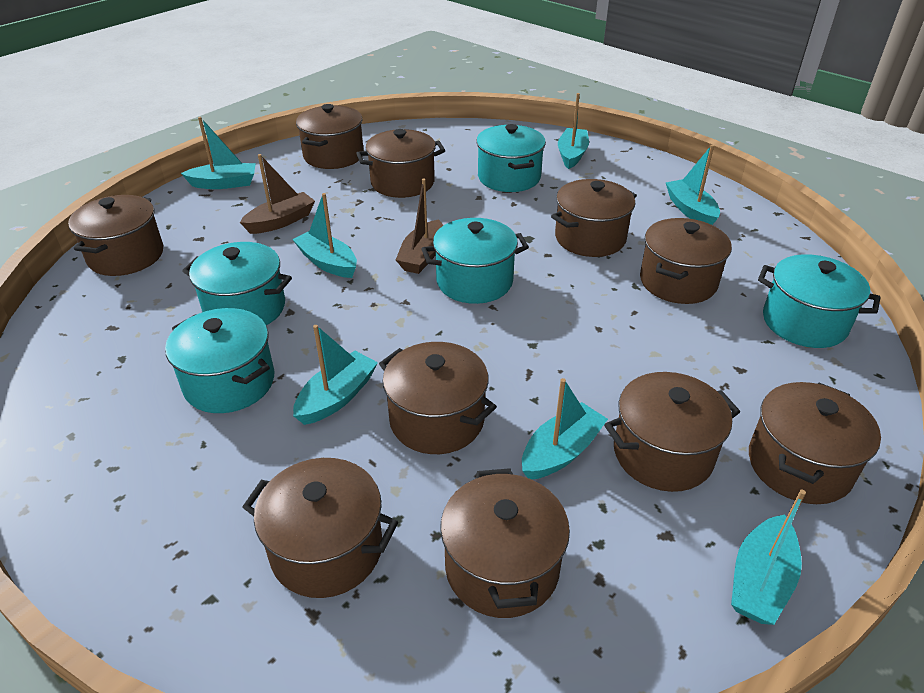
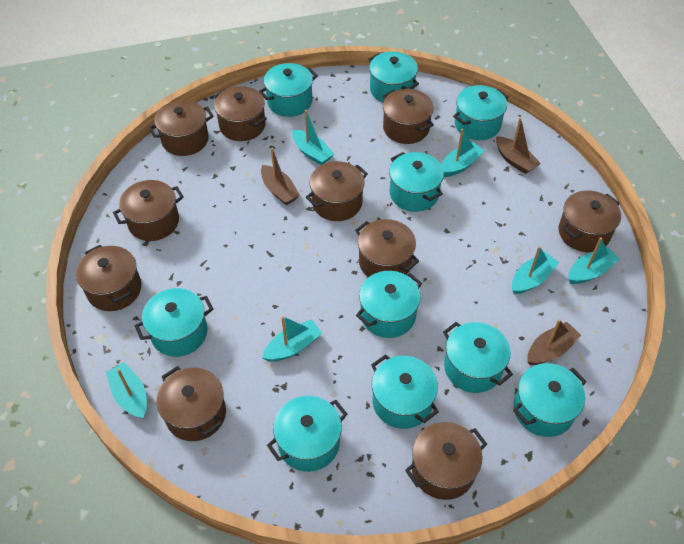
brown boat: [240,154,315,234] [396,179,443,274] = 2 -> [261,148,300,205] [496,117,541,174] [527,319,581,365] = 3
turquoise boat: [181,117,256,189] [292,193,357,278] [293,325,378,425] [522,378,608,479] [558,93,589,169] [666,145,720,225] [731,490,806,625] = 7 -> [106,362,147,419] [262,316,322,362] [292,110,334,165] [441,129,485,177] [512,246,559,294] [568,237,620,284] = 6
turquoise pot: [165,308,274,413] [182,242,292,325] [422,218,529,304] [476,124,546,192] [758,254,880,348] = 5 -> [135,288,213,357] [259,63,318,117] [267,396,347,472] [356,271,422,338] [368,51,419,103] [371,354,439,429] [389,152,444,212] [443,322,513,393] [453,85,508,140] [513,363,587,437] = 10

